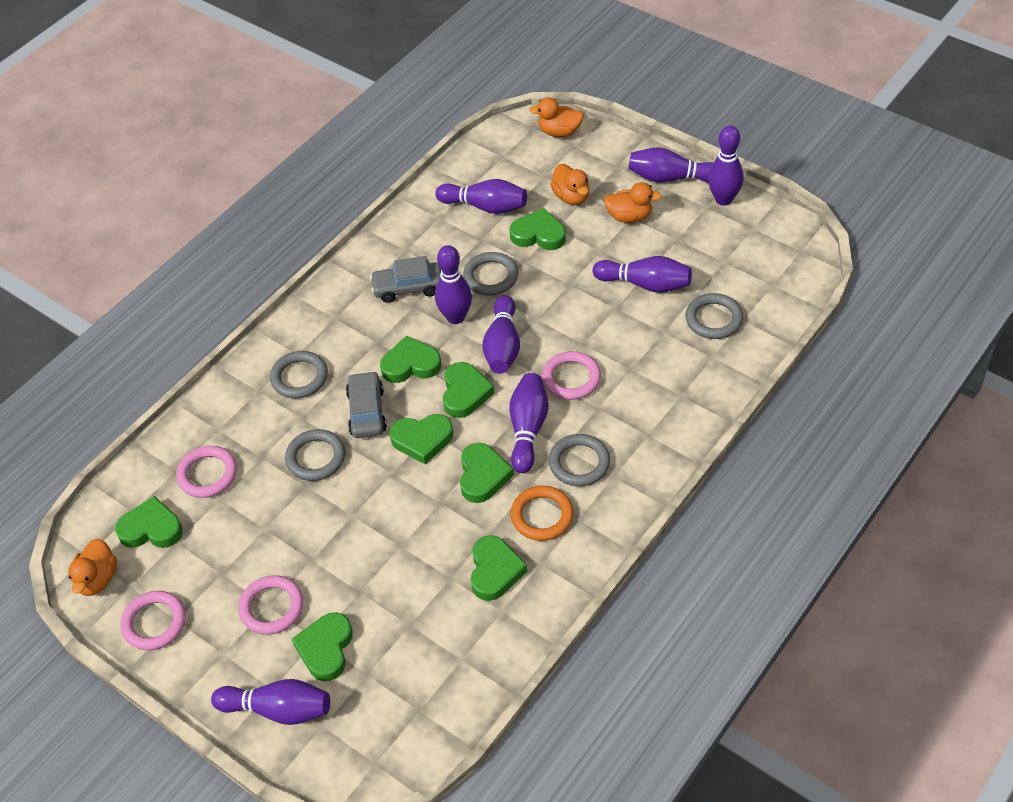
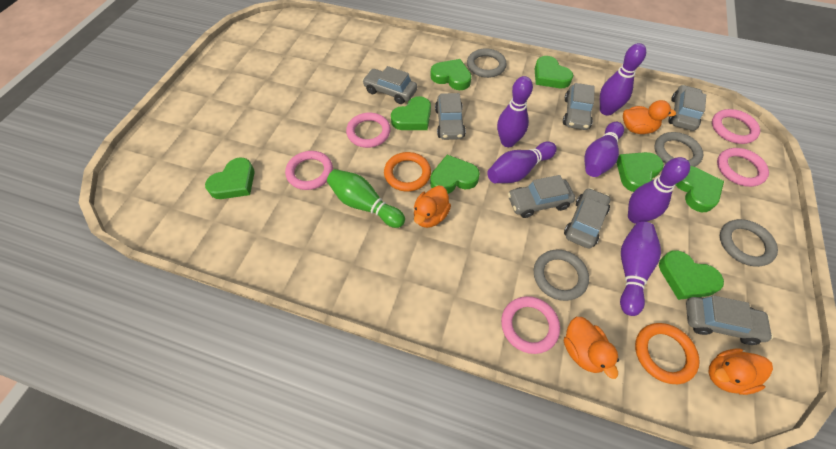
green bowling pin: none = 0 -> [327,169,405,228] = 1
grey car: [346,371,387,438] [370,256,441,303] = 2 -> [362,66,417,104] [435,93,466,140] [508,175,575,218] [563,83,595,130] [564,188,610,248] [668,85,706,131] [686,295,773,345] = 7
grey ring: [270,351,328,399] [285,429,345,481] [463,252,518,295] [549,434,610,486] [685,293,743,339] = 5 -> [467,48,507,78] [534,250,589,301] [654,132,703,167] [720,219,778,267] = 4
orange ring: [510,486,574,541] = 1 -> [384,152,431,191] [635,323,700,384] = 2
pink ring: [120,591,186,650] [176,446,237,498] [238,575,304,635] [542,351,601,400] = 4 -> [285,151,333,190] [346,113,391,148] [501,296,560,354] [712,109,760,144] [717,148,769,187] = 5
purple bowling pin: [211,679,330,725] [435,179,527,214] [435,245,472,324] [482,295,520,374] [509,373,549,473] [593,256,692,293] [629,147,713,182] [708,125,744,206] = 8 -> [487,142,557,183] [497,76,533,147] [584,122,624,177] [600,43,646,116] [620,222,661,316] [628,157,690,224] = 6

